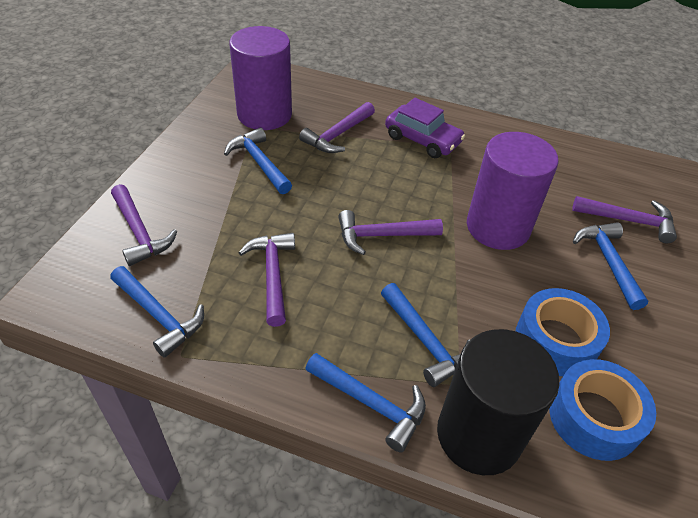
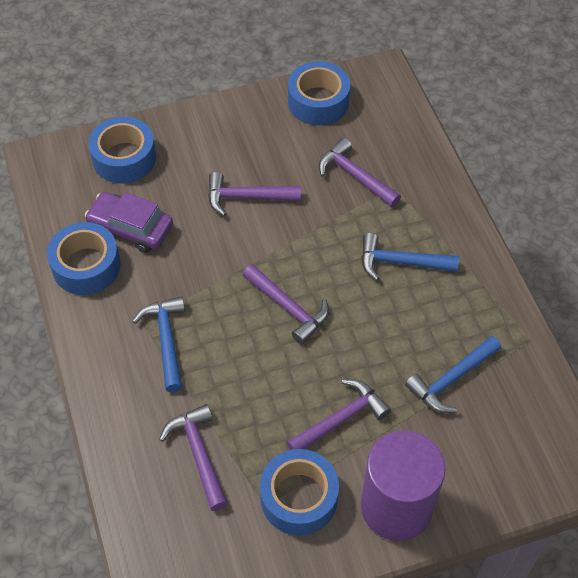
black cylinder: [437,329,559,475] = 1 -> none = 0
blue hammer: [110,266,204,358] [224,128,292,194] [305,353,426,452] [381,283,469,387] [573,222,648,310] = 5 -> [132,296,185,392] [361,233,459,281] [405,336,501,413] = 3
blue tape: [516,288,610,376] [549,359,656,461] = 2 -> [47,222,121,295] [88,117,156,183] [260,449,339,535] [288,61,350,125] = 4
purple cylinder: [229,26,292,130] [467,132,559,250] = 2 -> [361,431,446,541] = 1

